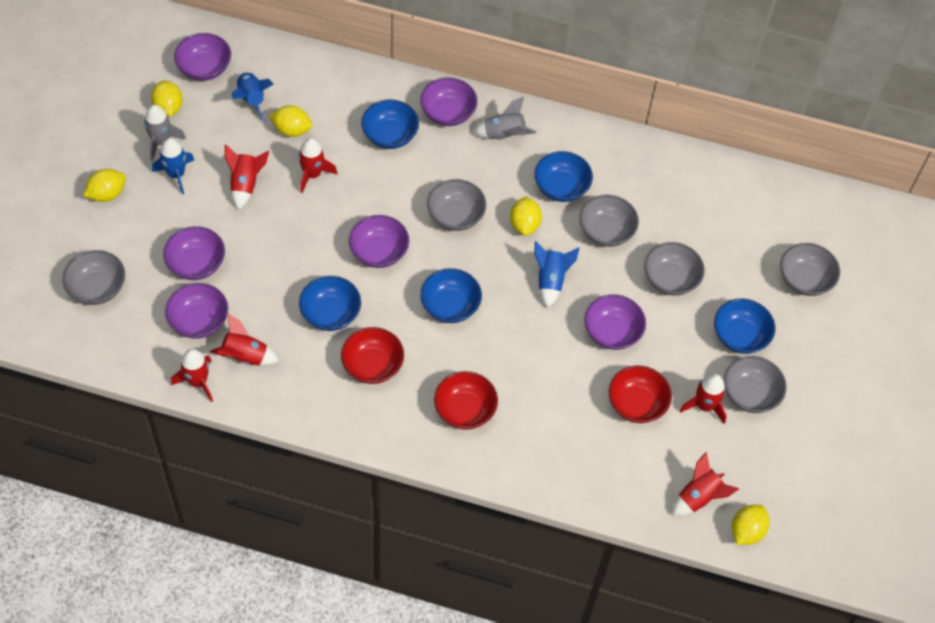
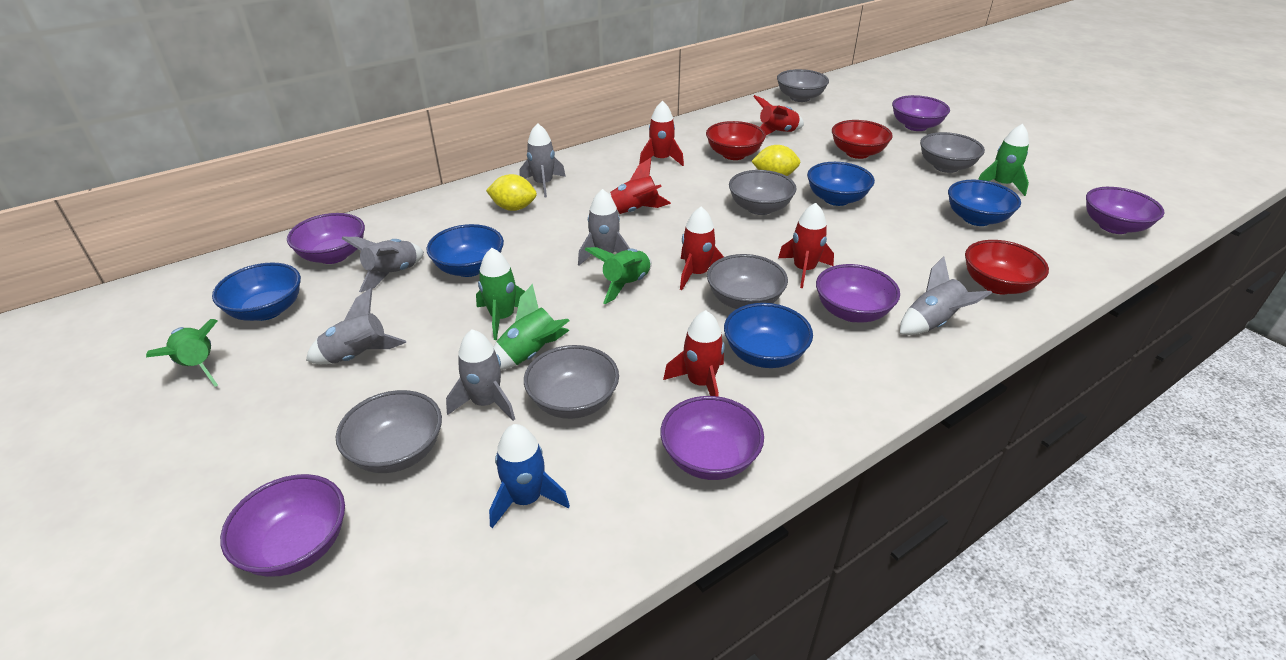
blue rocket: [152,138,194,194] [232,72,273,121] [535,241,579,307] = 3 -> [489,424,570,528] = 1
green rocket: none = 0 -> [146,319,218,387] [476,248,525,340] [494,284,570,370] [585,247,652,304] [978,124,1029,196] = 5
grey rocket: [144,105,186,161] [473,97,536,140] = 2 -> [306,288,406,364] [341,237,424,292] [446,329,515,421] [520,123,566,197] [578,189,630,266] [900,256,992,335] = 6
yellow lemon: [83,169,126,202] [151,80,183,117] [269,105,312,137] [510,196,542,236] [732,505,769,545] = 5 -> [486,174,537,211] [751,145,800,176] = 2

